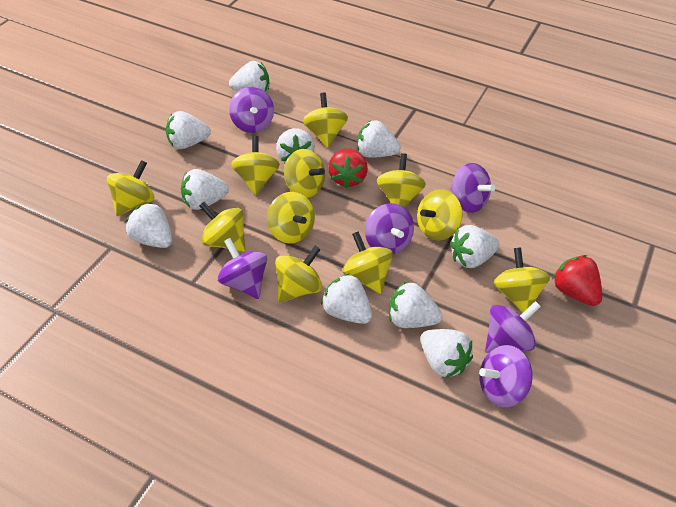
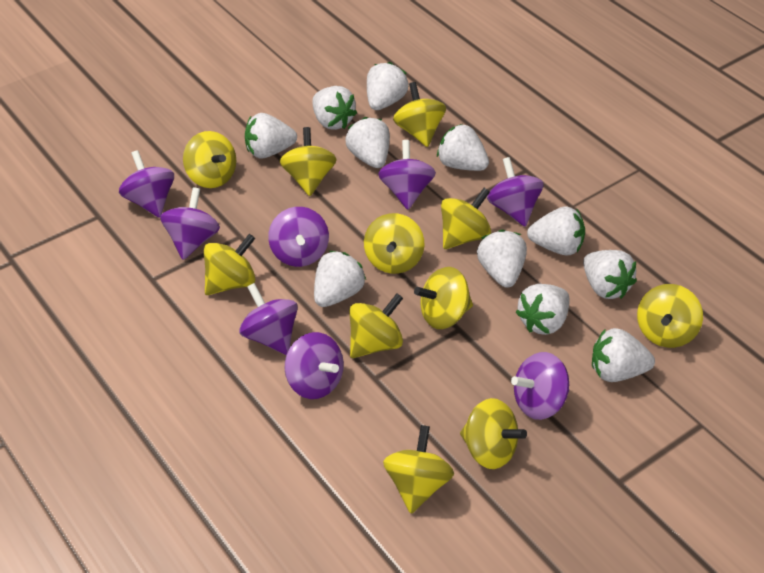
purple spinning top: [217,238,267,299] [229,87,274,133] [365,203,414,254] [450,163,495,213] [479,345,533,407] [485,301,541,353] = 6 -> [119,150,174,218] [160,187,220,260] [239,283,298,355] [268,207,329,267] [285,332,344,399] [378,140,436,210] [487,157,544,227] [511,352,569,420] = 8
red strawberry: [328,149,368,188] [552,255,602,306] = 2 -> none = 0
white strawberry: [126,202,172,248] [166,111,211,149] [181,169,229,210] [229,61,269,92] [276,128,315,163] [321,273,372,324] [357,120,401,158] [389,281,442,328] [421,329,473,378] [450,225,499,268] = 10 -> [245,113,297,159] [312,86,357,130] [314,251,366,307] [345,117,390,168] [367,62,408,110] [437,124,489,171] [477,229,527,288] [516,284,570,335] [527,206,585,255] [583,250,637,299] [592,328,655,382] = 11

